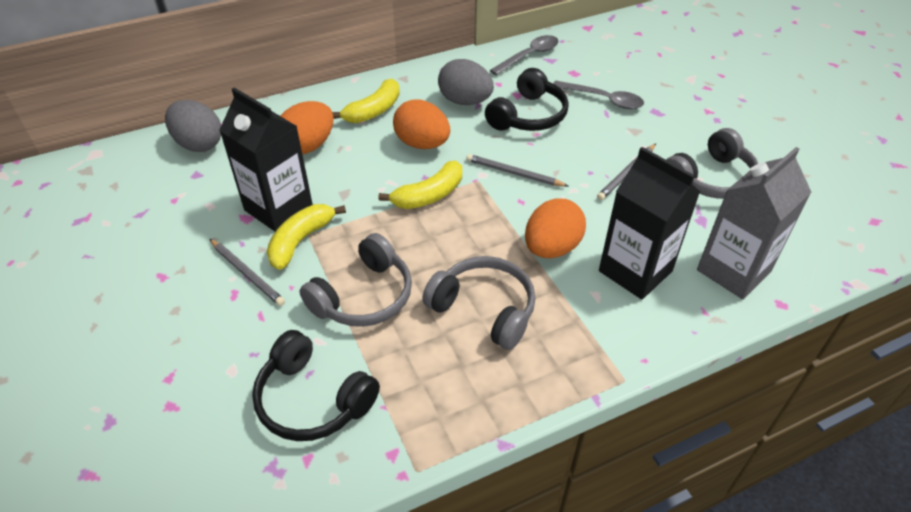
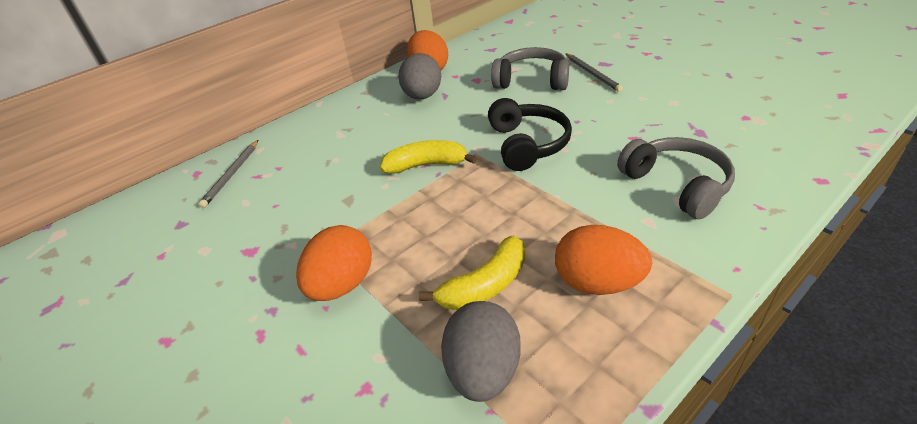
black carton: [219,87,313,231] [599,147,700,300] = 2 -> none = 0
black headphones: [252,330,380,441] [485,68,569,131] = 2 -> [488,98,572,171] = 1
grey carton: [697,147,811,299] = 1 -> none = 0
grey headphones: [299,233,412,327] [422,256,536,350] [666,128,758,199] = 3 -> [491,47,569,90] [617,137,735,219] = 2
grey pencil: [210,239,285,306] [466,154,568,187] [597,144,656,201] = 3 -> [199,140,258,208] [565,53,623,92] = 2
grey spoon: [490,35,558,75] [553,81,644,109] = 2 -> none = 0
yellow banana: [266,204,346,270] [332,79,400,123] [379,160,462,209] = 3 -> [380,140,477,174] [419,235,525,310] = 2

